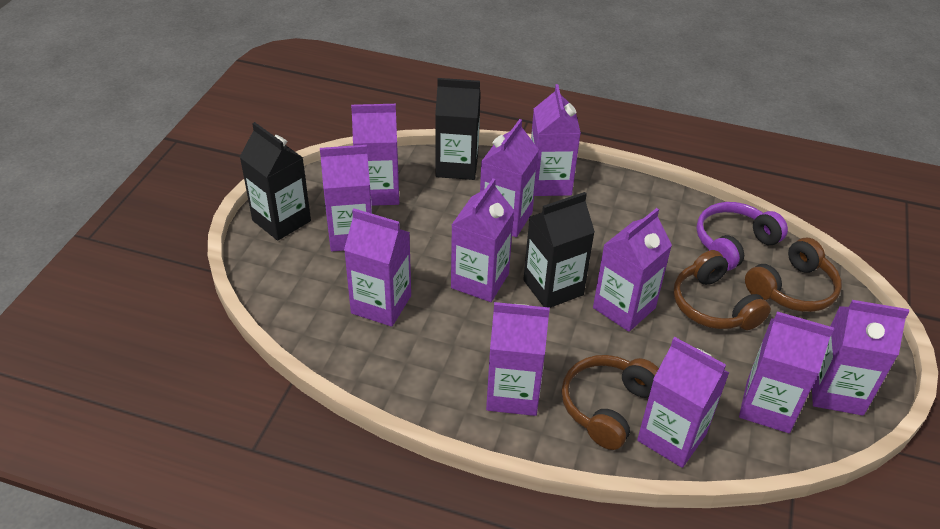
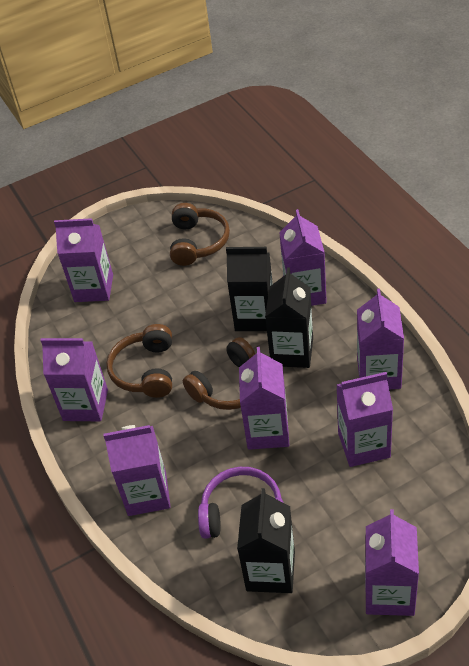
purple carton: [320,145,372,251] [344,209,411,327] [351,104,399,206] [451,178,514,302] [480,119,539,237] [486,302,550,416] [531,84,581,196] [593,208,672,332] [637,337,729,468] [739,312,834,433] [812,300,909,416] = 11 -> [40,338,108,421] [54,218,113,302] [103,425,171,516] [239,347,289,450] [279,209,327,306] [337,372,393,467] [357,289,404,389] [365,509,419,616] = 8

